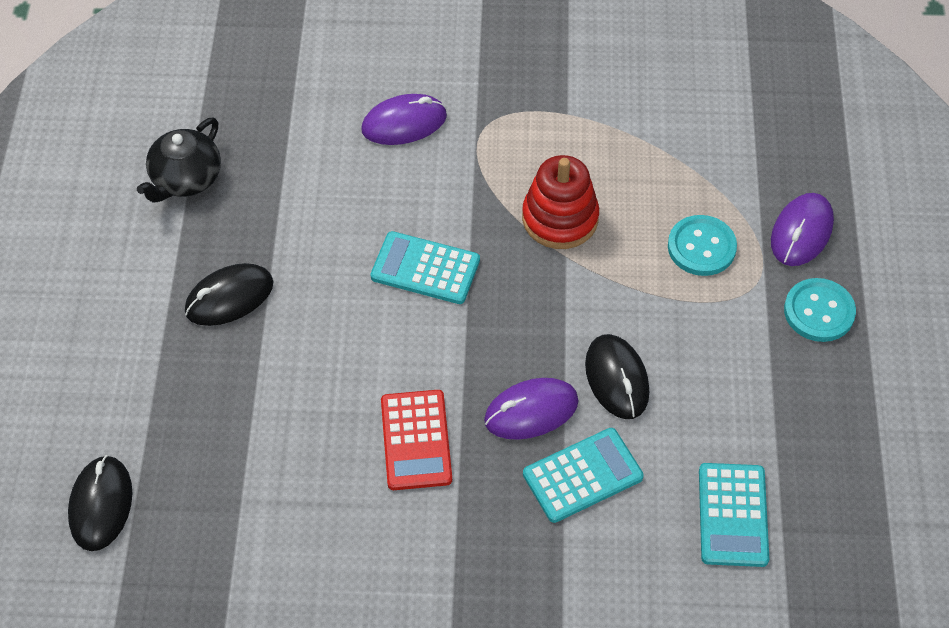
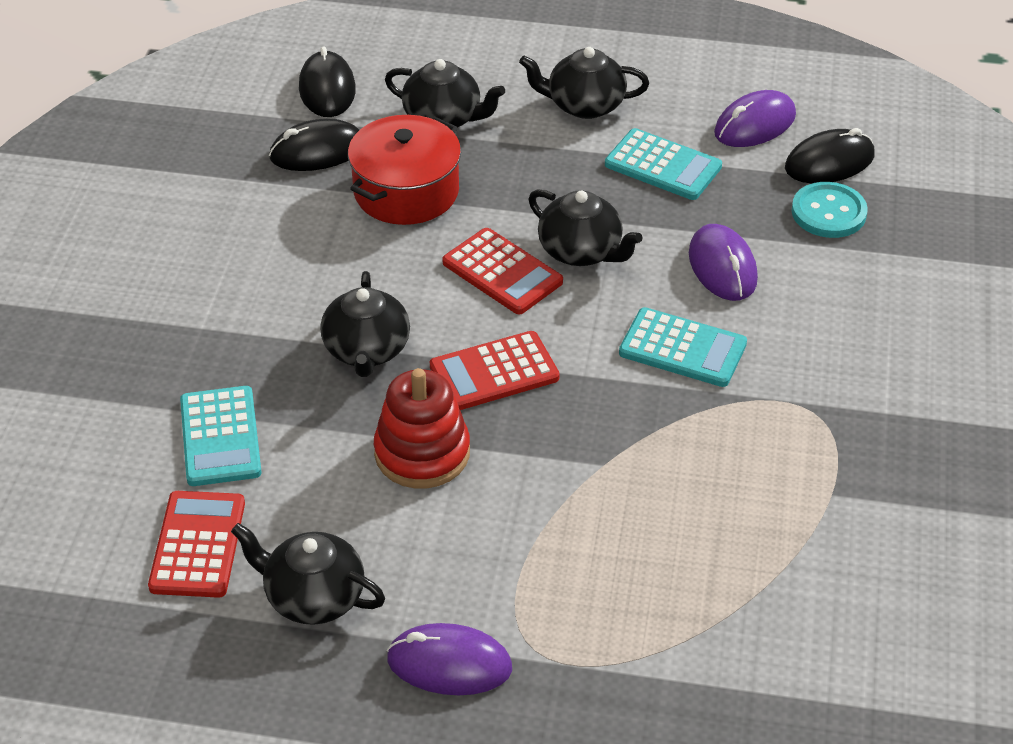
black teapot: [137,118,221,203] = 1 -> [231,523,385,625] [320,271,410,377] [385,59,505,127] [519,47,649,119] [529,189,643,266] = 5
red calculator: [381,390,452,490] = 1 -> [148,491,245,598] [430,331,560,410] [442,228,563,314] = 3
red pot: none = 0 -> [348,115,461,225] = 1
turquoise button: [668,215,737,276] [784,278,856,342] = 2 -> [792,182,868,238] = 1

